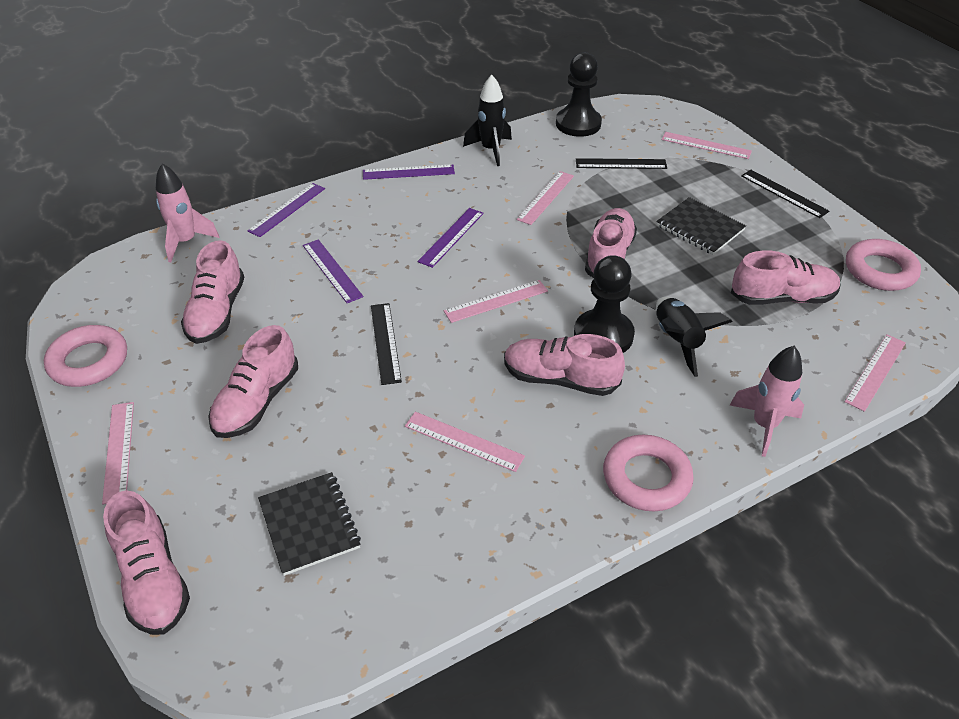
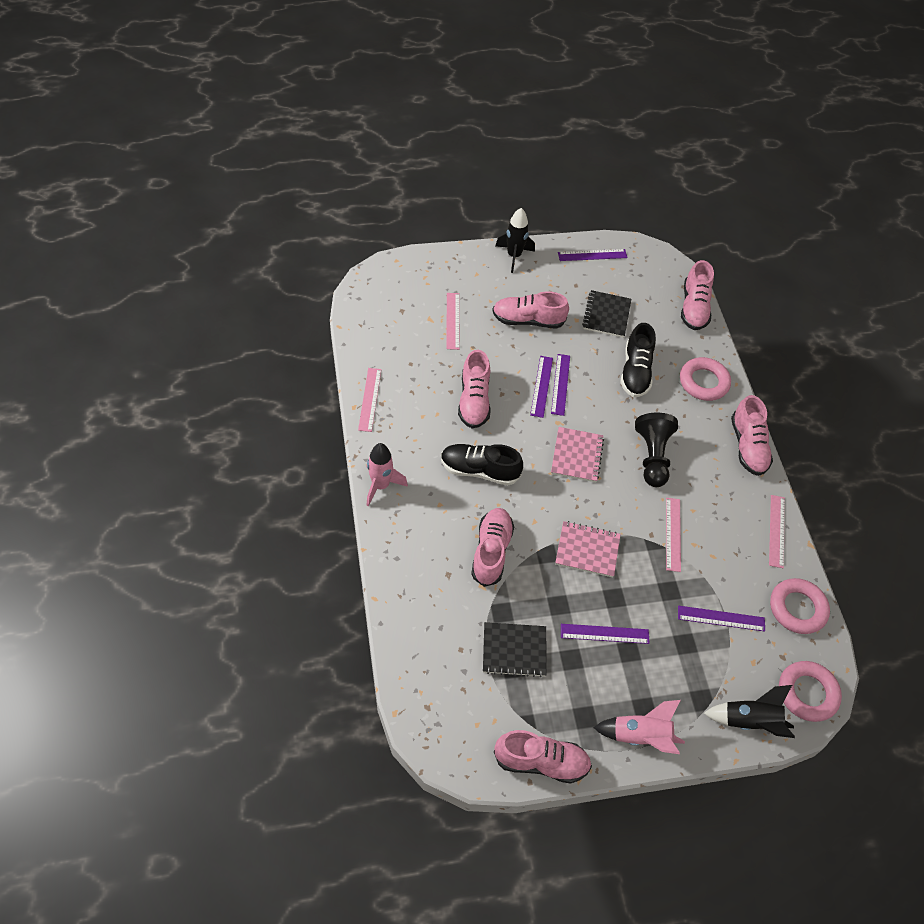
black pawn: [556,52,602,137] [574,255,635,353] = 2 -> [635,413,678,487] = 1
black ruler: [371,303,402,385] [576,158,667,169] [741,170,829,218] = 3 -> none = 0
black shoe: none = 0 -> [441,444,523,485] [620,323,656,397] = 2
pink notebook: none = 0 -> [551,427,604,482] [555,521,621,577] = 2
pink ruler: [102,402,134,505] [405,412,525,472] [444,280,548,323] [516,171,574,225] [662,132,752,159] [845,335,906,412] = 6 -> [358,368,381,432] [446,293,459,350] [666,498,681,572] [769,495,785,568] = 4
purple ruler: [248,183,325,237] [303,239,363,303] [363,164,455,180] [418,208,484,268] = 4 -> [530,356,553,418] [551,354,570,416] [558,249,627,261] [561,624,650,644] [678,606,765,632] = 5

